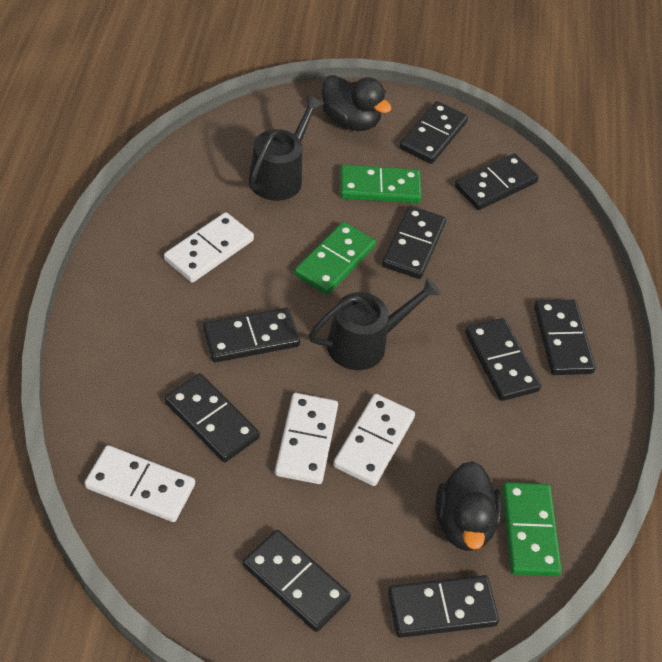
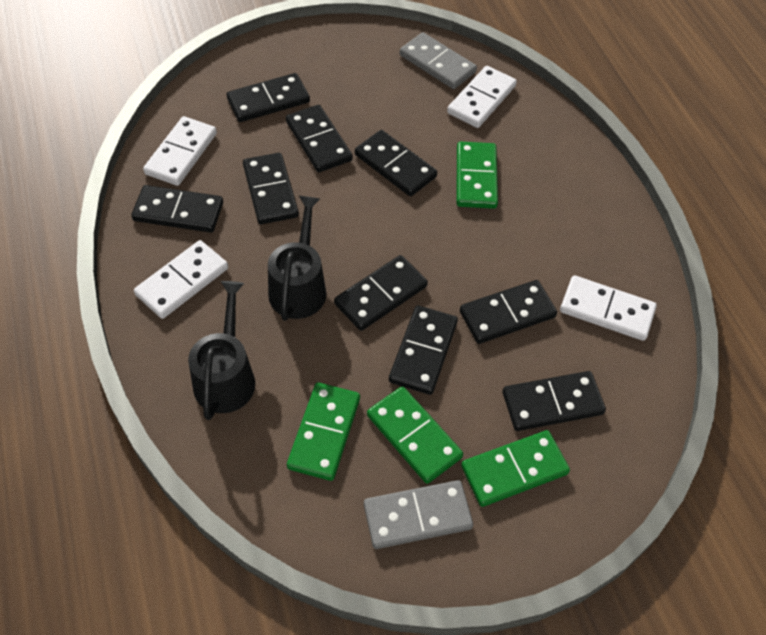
black duck: [322,75,392,131] [435,461,503,551] = 2 -> none = 0
green domino: [294,222,376,295] [340,165,422,203] [502,482,562,576] = 3 -> [287,382,360,481] [367,386,463,484] [457,142,498,209] [461,430,570,507] = 4
grey domino: none = 0 -> [364,480,473,549] [400,32,477,89] = 2

